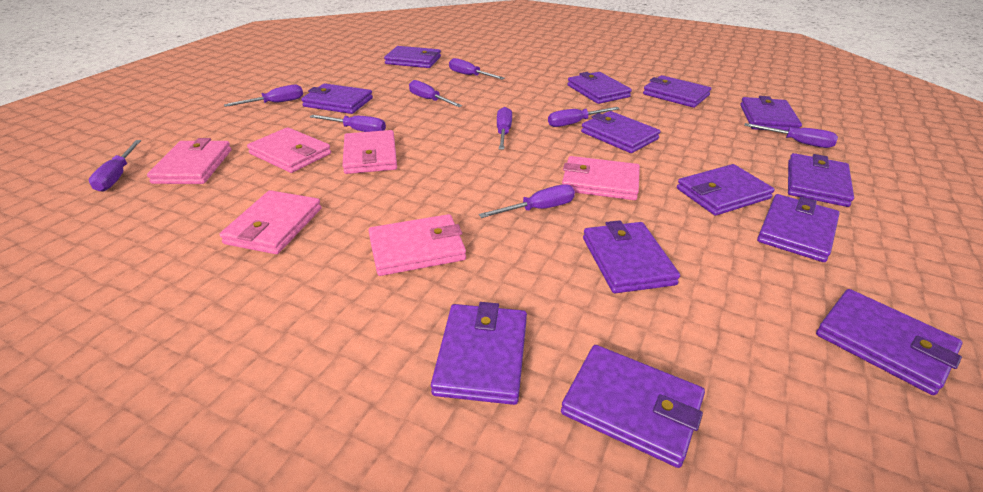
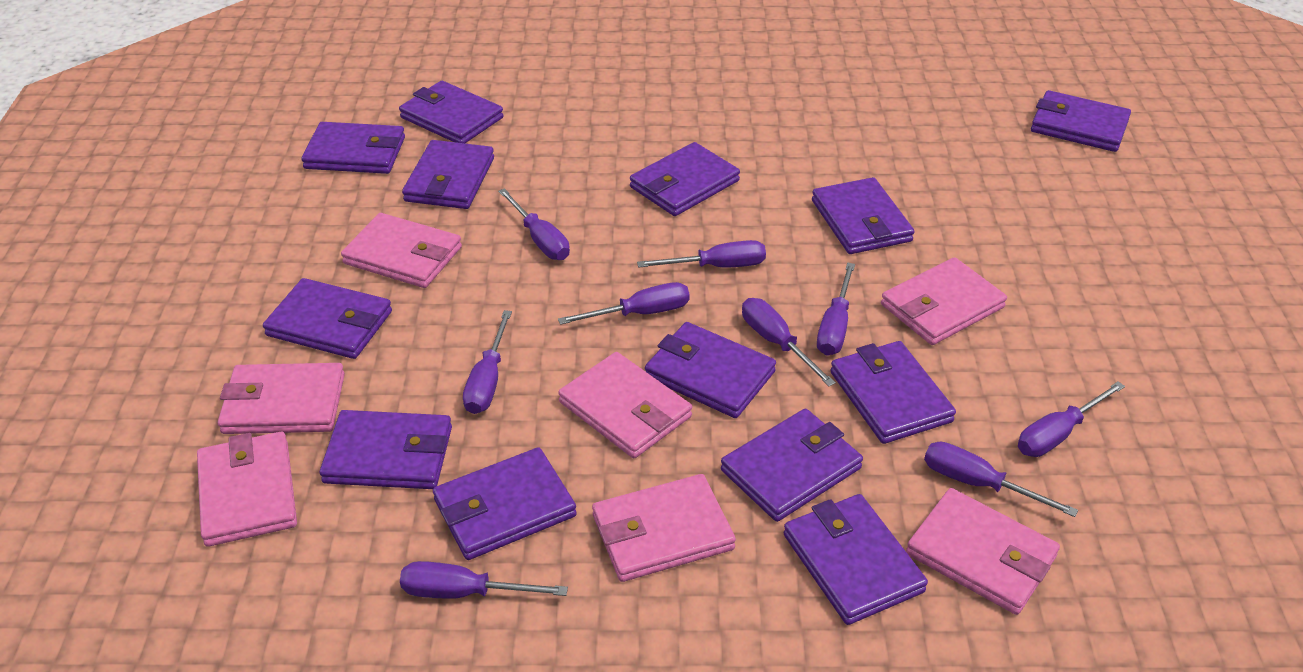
pink wallet: [147,138,231,184] [219,190,321,254] [247,127,331,173] [342,130,397,174] [368,214,466,276] [562,156,640,200] = 6 -> [197,432,297,547] [218,363,345,434] [341,213,462,288] [558,352,692,458] [592,474,736,582] [881,257,1007,345] [906,488,1060,615] = 7

